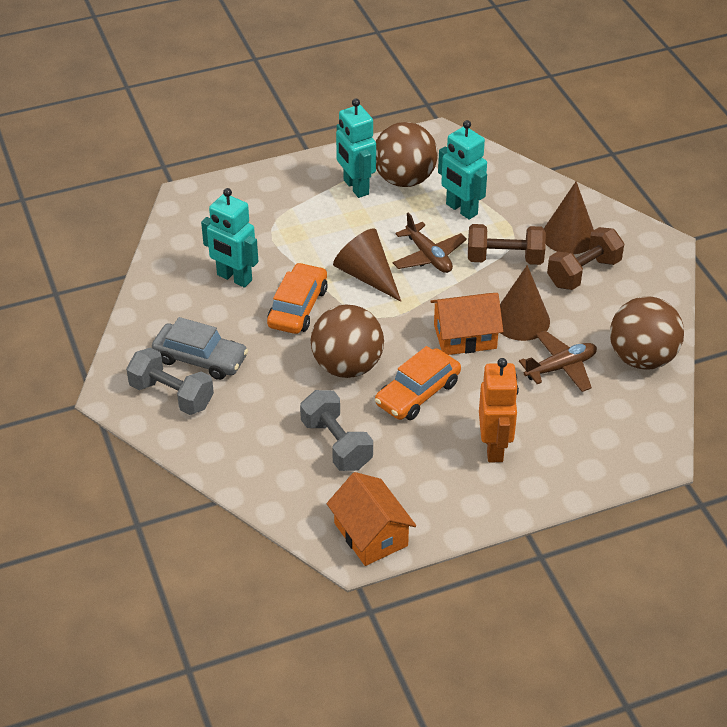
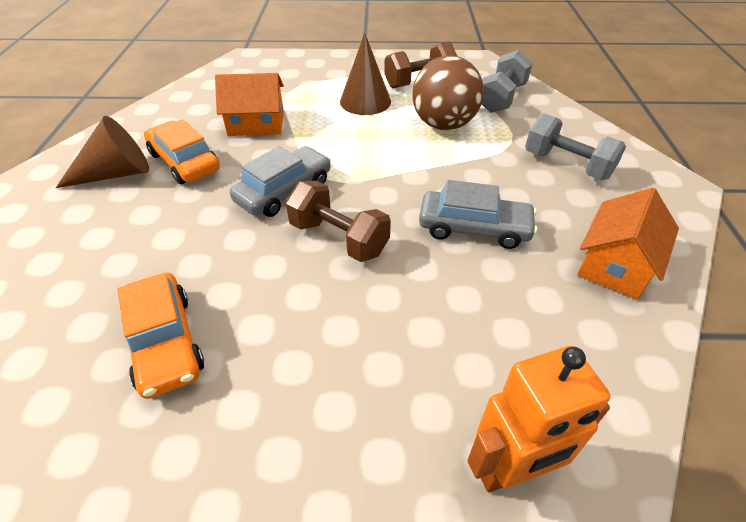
brown ball: [311,305,384,378] [376,122,438,187] [610,296,684,370] = 3 -> [412,56,484,130] = 1
brown cone: [333,228,401,302] [500,265,550,341] [544,181,594,254] = 3 -> [56,116,149,188] [340,33,391,115] = 2
brown plane: [393,212,467,273] [519,331,597,392] = 2 -> none = 0
grey car: [152,317,248,380] = 1 -> [230,146,331,217] [419,180,537,249] = 2
turquoise robot: [201,188,258,288] [336,99,376,198] [438,120,487,220] = 3 -> none = 0

